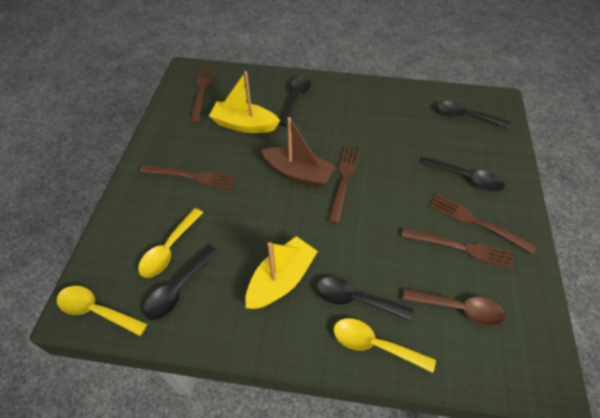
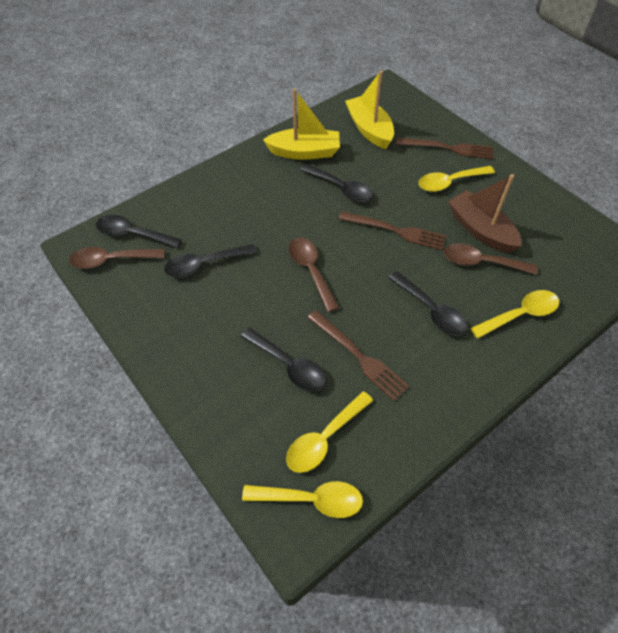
brown fork: [139,165,237,190] [190,67,214,123] [328,146,360,224] [401,228,514,269] [430,194,537,254] = 5 -> [307,310,409,401] [338,211,446,250] [396,138,493,159] = 3
brown spoon: [403,288,506,326] = 1 -> [69,247,164,269] [289,238,339,312] [444,243,537,275] = 3
yellow spoon: [57,286,147,336] [138,208,203,278] [333,318,436,373] = 3 -> [242,481,363,518] [286,391,373,473] [418,166,495,192] [470,290,559,339] = 4

